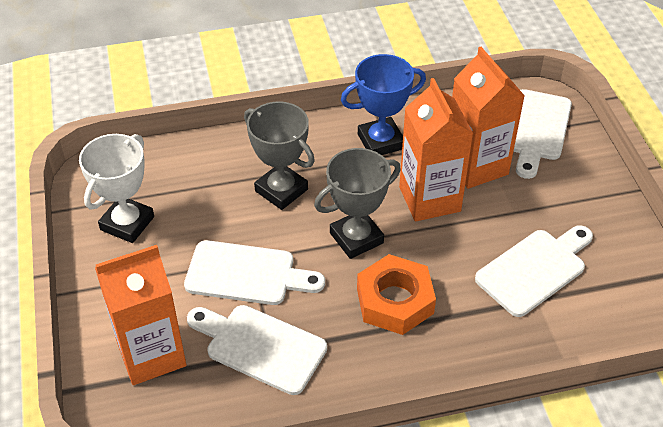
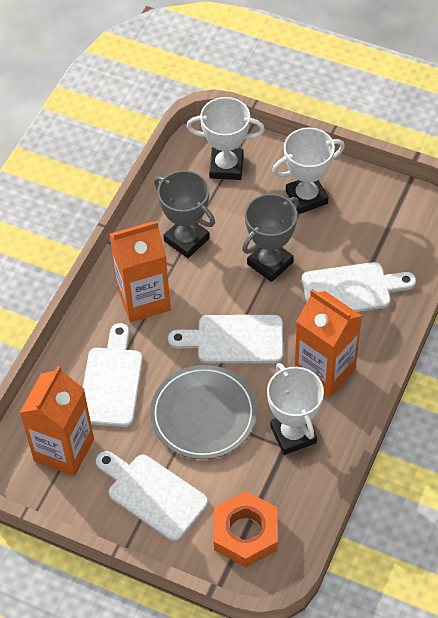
blue trophy: [341,54,426,155] = 1 -> none = 0
grey plate: none = 0 -> [150,365,257,459] = 1
white trophy: [79,134,154,243] = 1 -> [187,97,265,180] [267,363,324,455] [272,127,345,214] = 3

